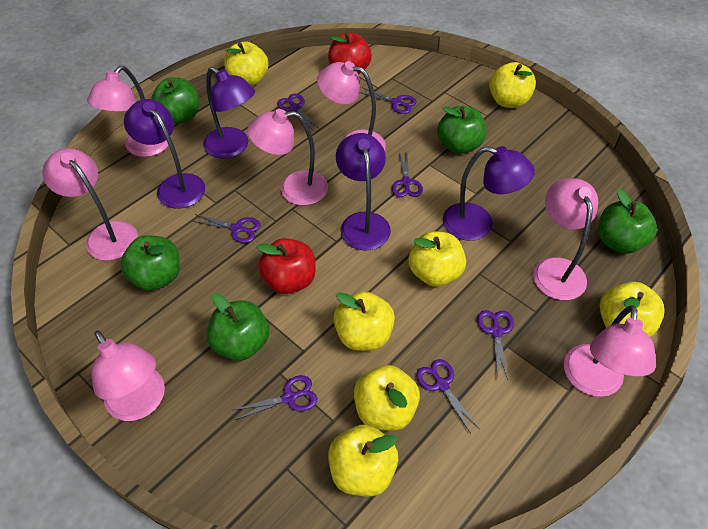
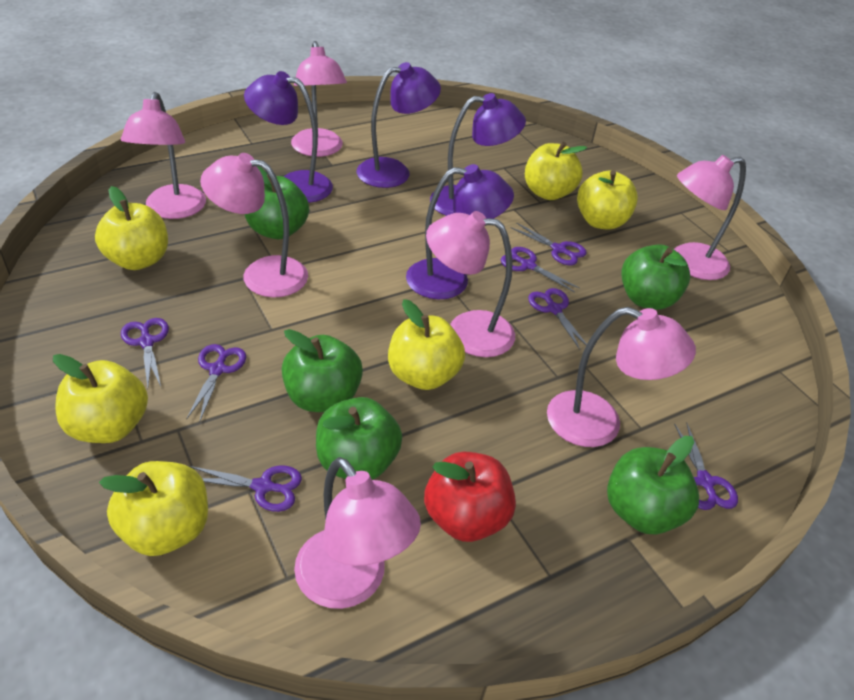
red apple: [257,238,316,294] [328,32,372,74] = 2 -> [424,452,516,542] = 1
yellow apple: [224,41,269,86] [328,424,398,497] [333,291,395,351] [354,365,420,431] [409,231,466,287] [489,62,536,108] [600,282,665,337] = 7 -> [53,354,148,443] [95,186,168,270] [99,461,208,556] [388,299,465,390] [525,142,587,200] [577,170,638,230] = 6

